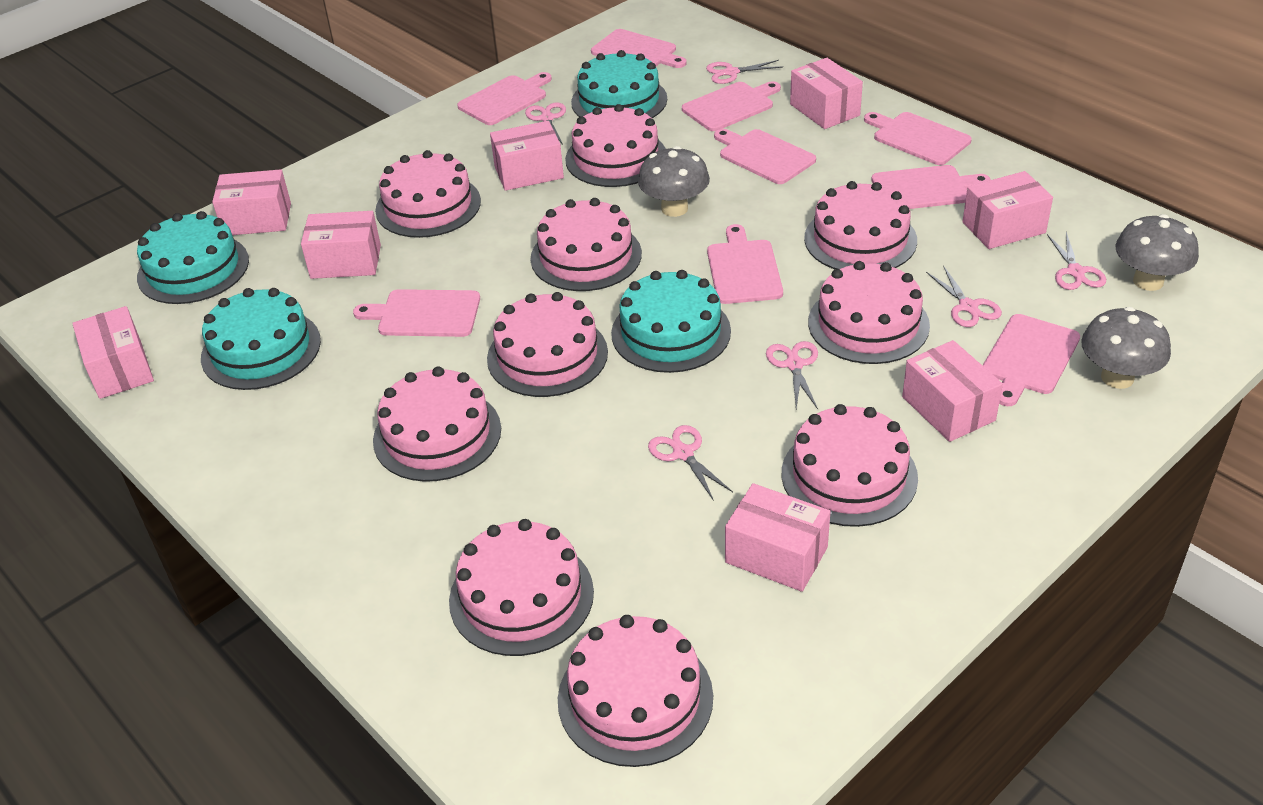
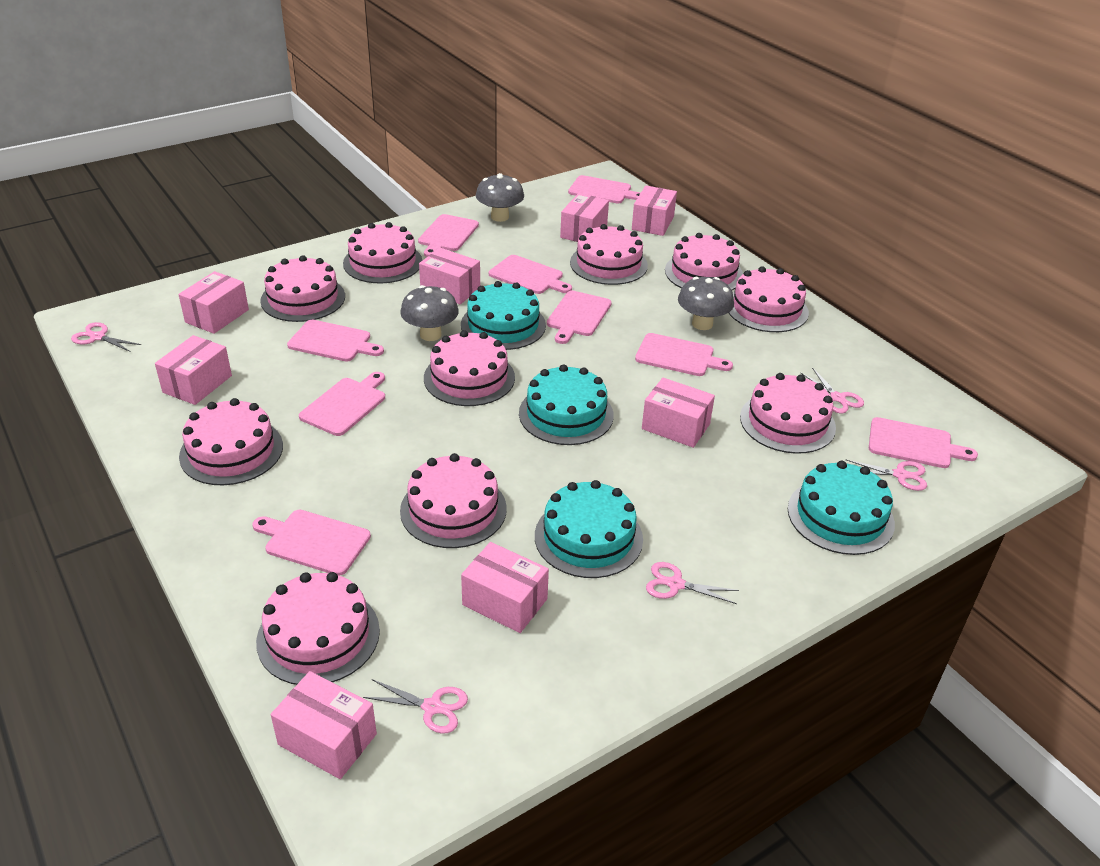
pink scissors: [525,102,566,145] [648,425,733,501] [706,60,783,84] [766,341,818,409] [926,265,1002,327] [1047,232,1106,290] = 6 -> [71,322,141,352] [363,679,468,733] [646,562,739,604] [800,368,864,413] [845,459,927,491] = 5

